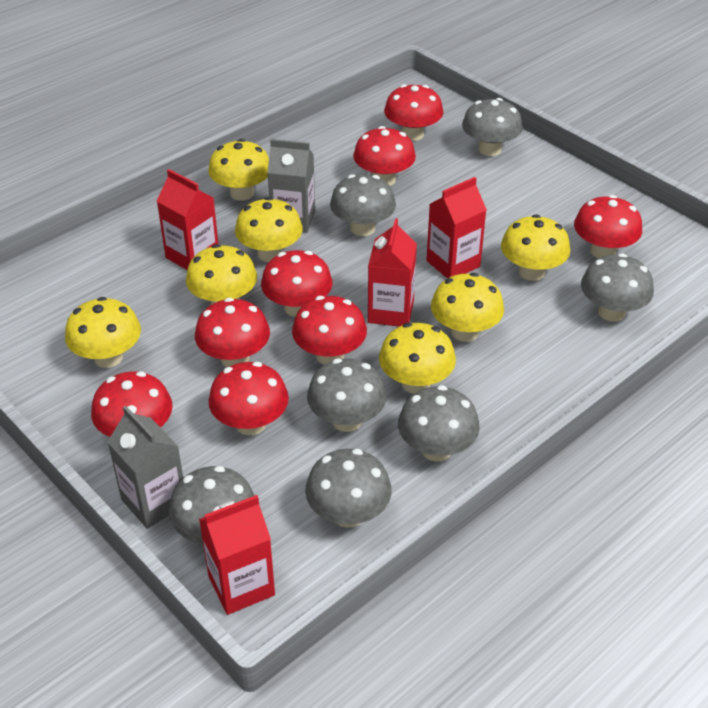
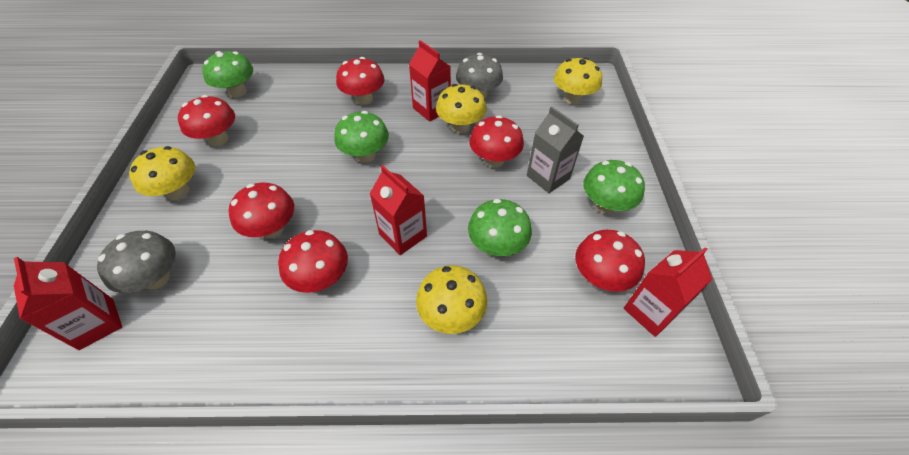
green mushroom: none = 0 -> [202,51,253,97] [334,111,389,163] [468,199,532,256] [583,160,645,214] = 4
grey carton: [108,406,183,529] [267,139,315,233] = 2 -> [527,106,584,193] = 1
grey mushroom: [169,466,255,544] [305,449,392,528] [307,358,387,432] [330,174,396,236] [398,385,480,461] [462,98,523,156] [581,253,654,321] = 7 -> [97,231,176,293] [456,53,503,99] = 2
red mushroom: [91,371,173,437] [195,298,270,367] [208,362,289,435] [261,250,332,317] [292,296,367,365] [353,126,416,186] [384,84,443,141] [574,195,642,259] = 8 -> [178,95,235,146] [228,183,294,238] [278,230,348,293] [336,57,385,105] [469,115,524,168] [575,230,645,292] = 6
yellow mushroom: [65,297,141,368] [186,244,257,305] [208,139,269,201] [235,197,303,262] [379,323,456,394] [431,273,504,342] [501,214,570,281] = 7 -> [129,146,195,200] [416,265,487,334] [436,84,487,133] [554,57,602,104] = 4

